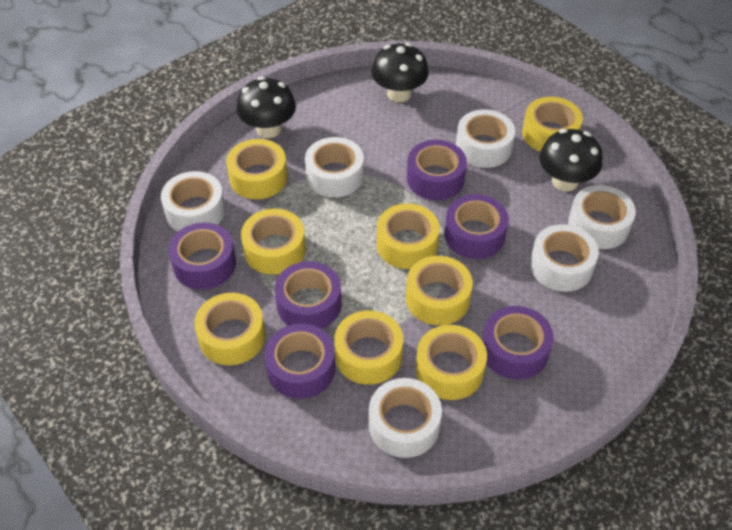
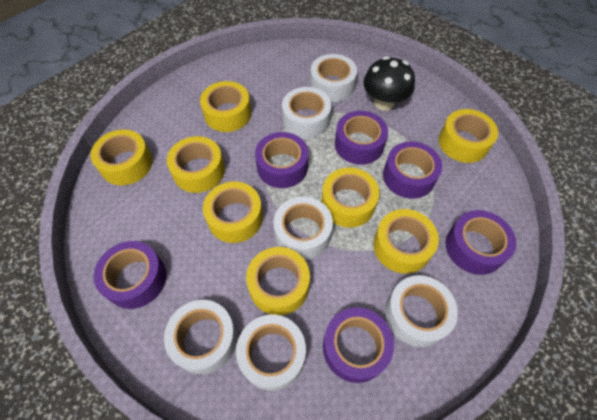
black mushroom: [236,76,296,138] [371,43,429,102] [539,129,602,191] = 3 -> [363,56,415,111] = 1

